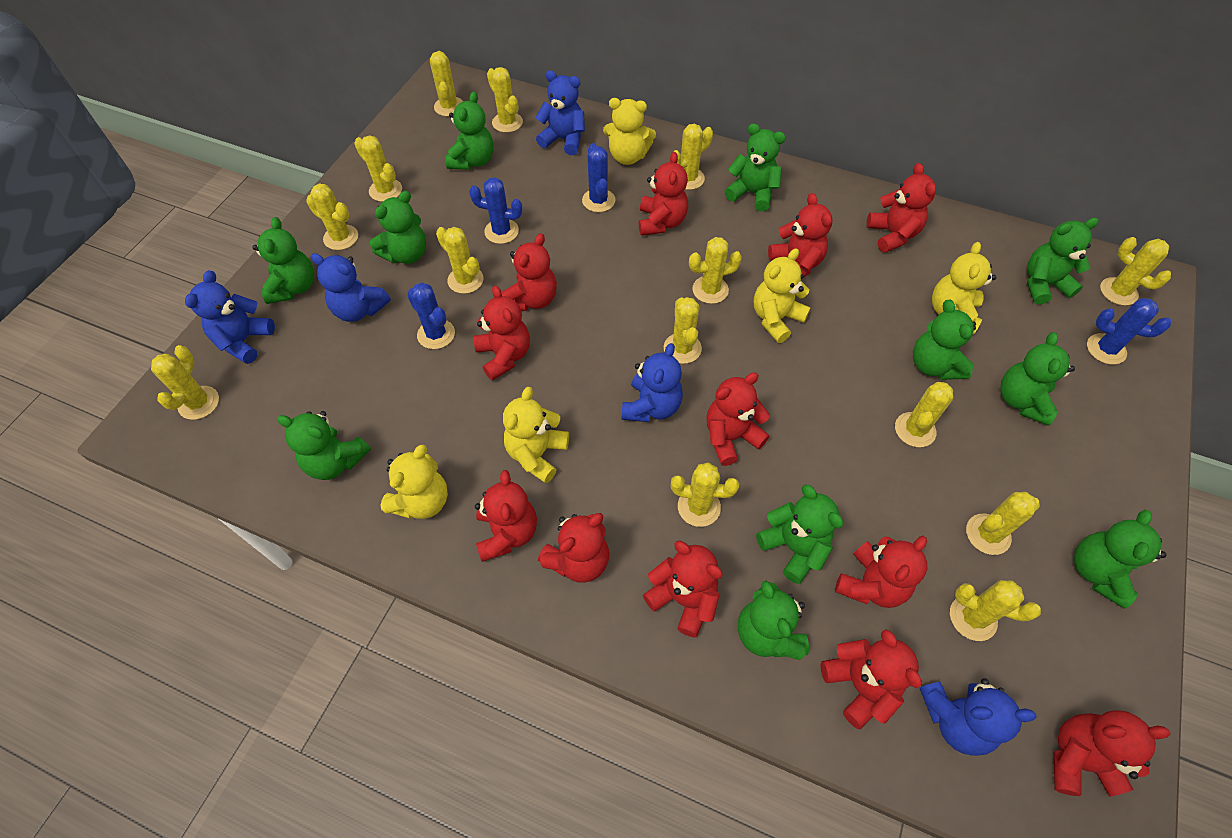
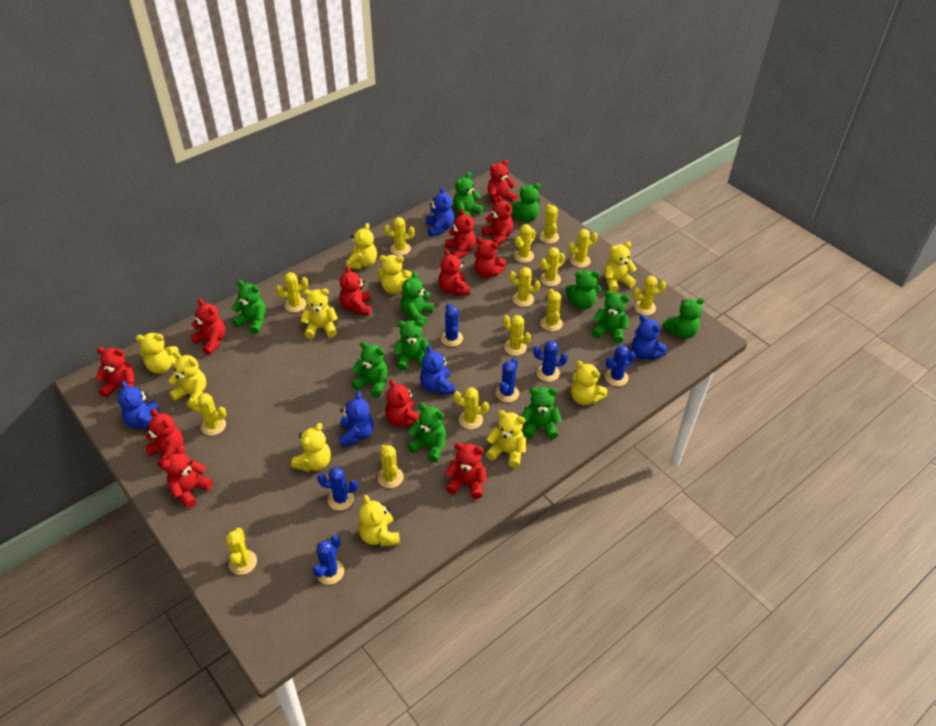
blue cactus: [407,283,455,349] [469,177,523,244] [582,143,615,212] [1087,298,1171,365] = 4 -> [313,535,344,585] [317,467,358,510] [441,303,463,347] [496,358,519,402] [533,341,568,382] [605,345,635,386] = 6
yellow teddy bear: [380,445,448,519] [503,387,569,483] [603,98,656,165] [754,248,811,343] [932,242,997,334] = 5 -> [136,333,180,374] [168,352,206,407] [291,423,331,472] [301,288,338,339] [346,223,377,269] [358,495,400,547] [376,255,411,294] [486,410,526,468] [571,361,607,405] [605,242,637,293] = 10

